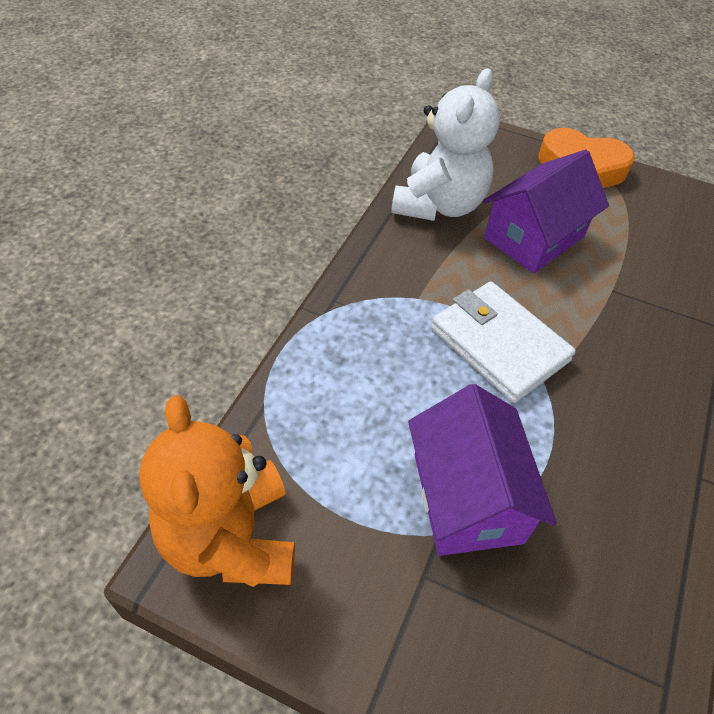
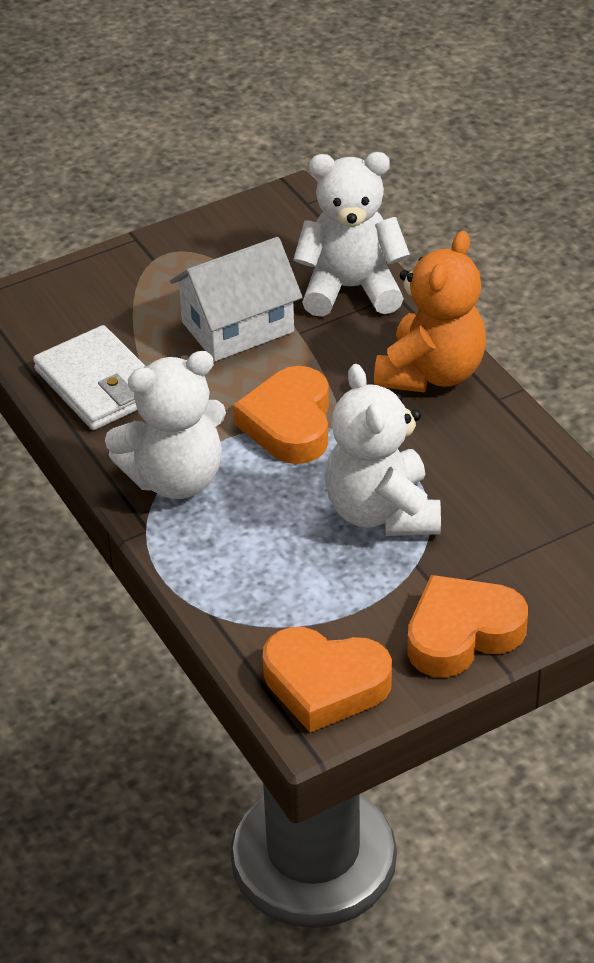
orange heart: [539,128,635,188] = 1 -> [233,366,329,464] [263,627,392,732] [407,575,528,677] = 3
purple house: [408,384,557,556] [483,150,609,274] = 2 -> none = 0
white house: none = 0 -> [170,237,302,361] = 1
white teddy bear: [391,68,500,221] = 1 -> [105,351,226,499] [293,152,410,317] [325,364,441,536] = 3

